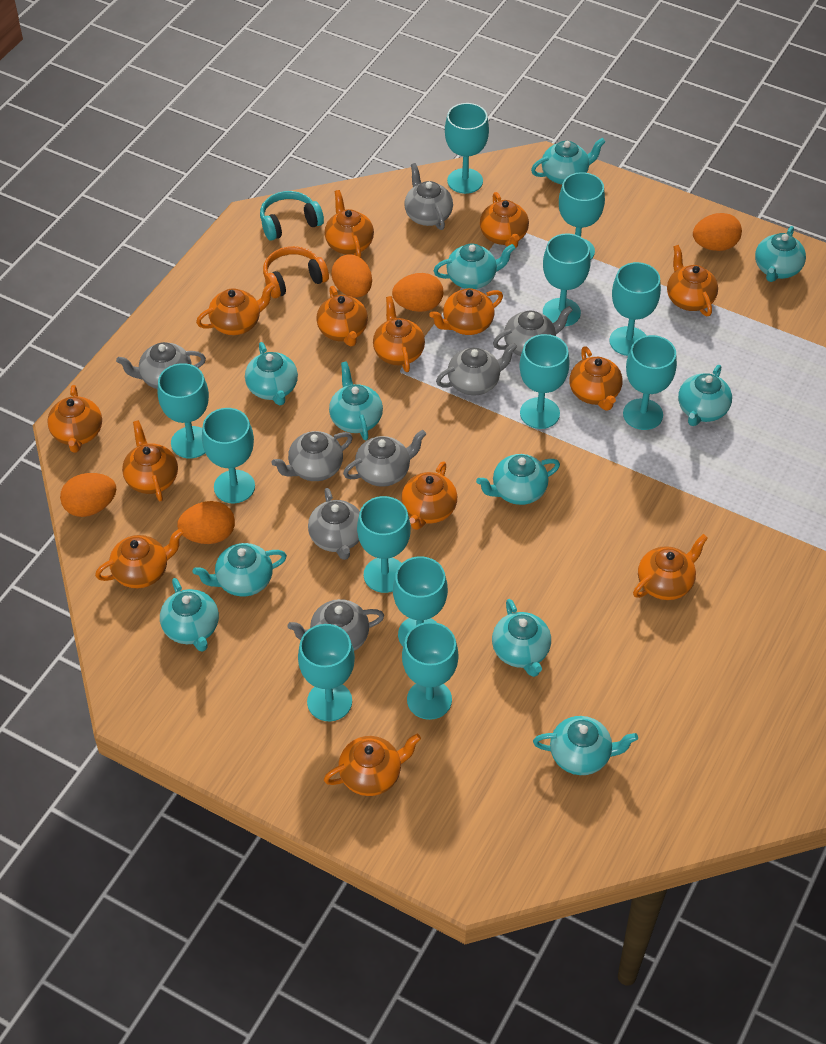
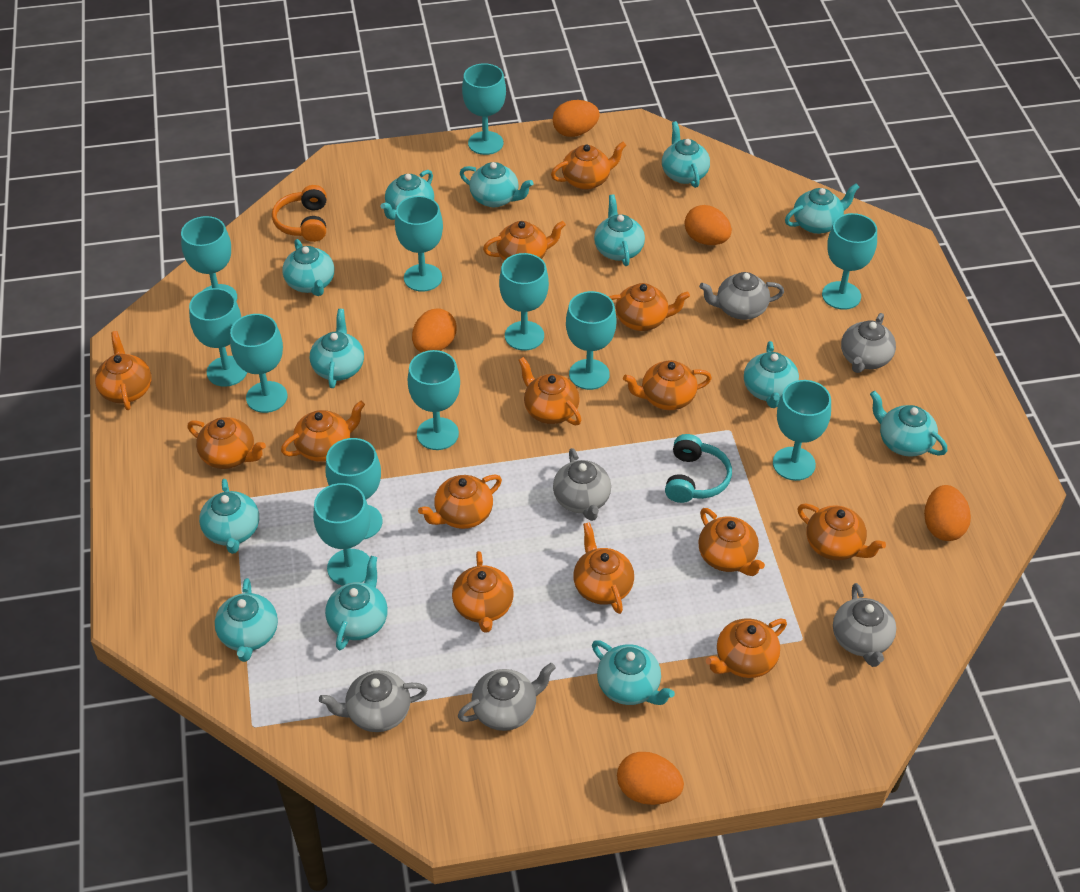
grey teapot: [116,342,206,389] [271,431,353,481] [287,599,384,651] [308,488,360,560] [343,430,426,487] [404,163,453,230] [436,343,517,396] [493,306,573,356] = 8 -> [319,670,427,732] [458,663,556,731] [553,448,611,521] [699,272,784,320] [833,583,896,667] [841,313,896,373] = 6
turquoise teapot: [160,578,219,652] [193,543,287,597] [245,342,298,405] [329,361,383,441] [433,243,515,289] [476,454,560,505] [492,599,551,677] [531,138,606,185] [533,716,638,775] [678,365,732,426] [755,226,806,282] = 11 -> [199,479,259,554] [215,578,278,662] [282,239,334,296] [310,309,364,388] [325,556,388,650] [381,170,434,220] [460,162,533,207] [592,640,675,705] [594,195,645,266] [662,121,710,188] [744,341,799,408] [785,183,860,234] [870,391,948,457] = 13

